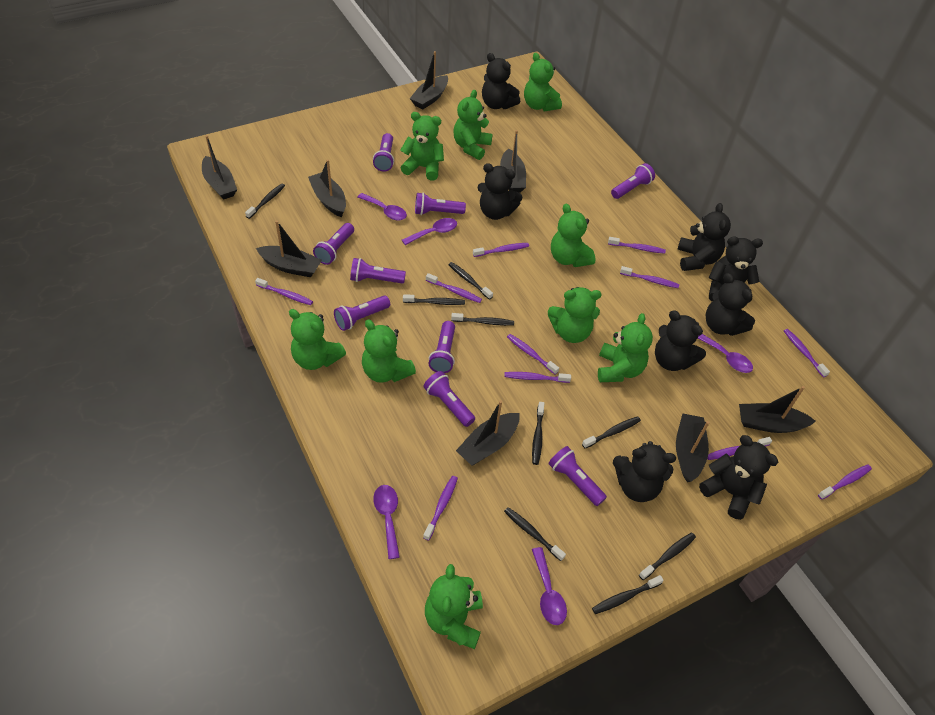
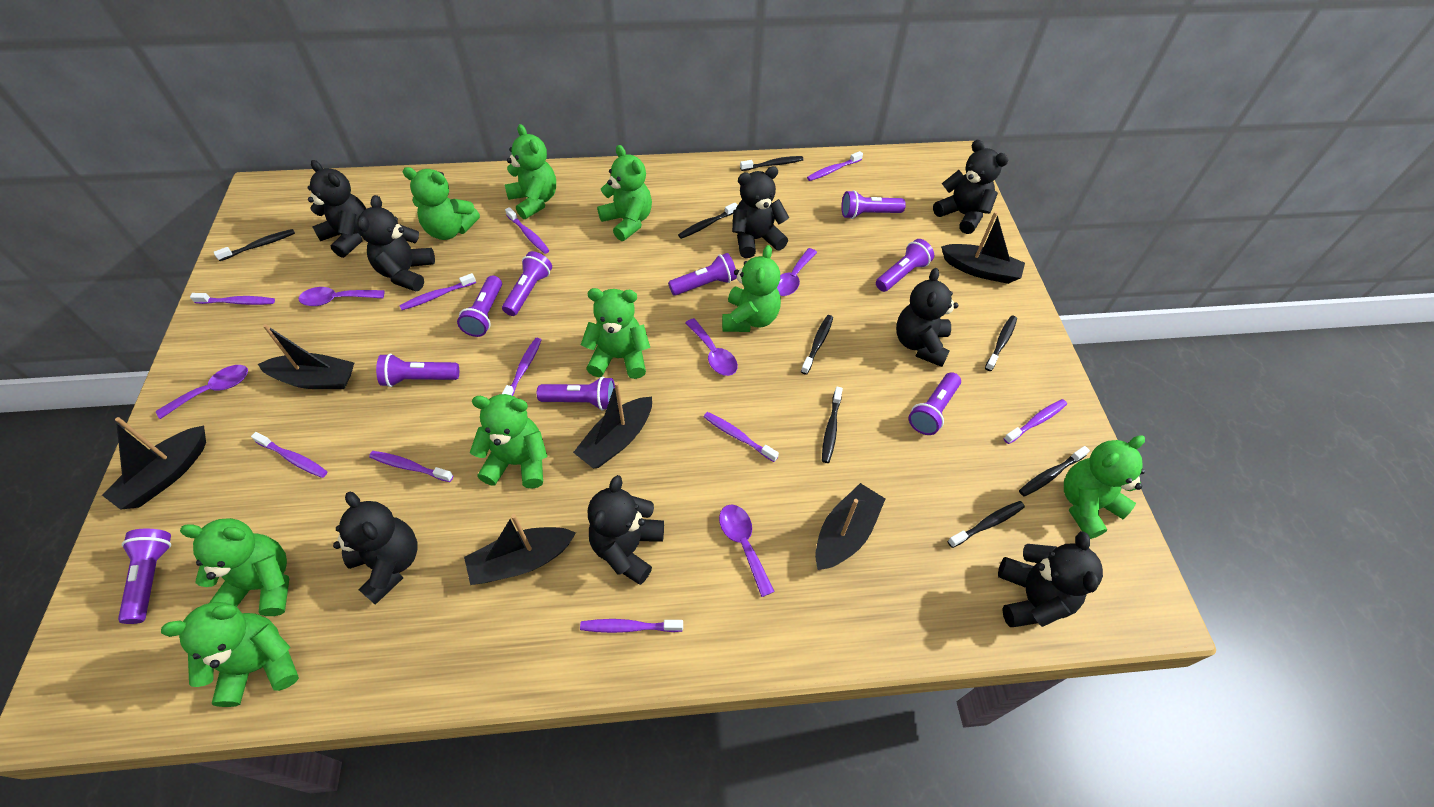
black boat: [202,135,237,200] [256,221,322,277] [308,159,346,217] [410,51,448,109] [456,400,520,466] [500,130,526,193] [676,413,710,482] [739,386,816,433] = 8 -> [102,417,206,510] [258,324,354,389] [464,514,576,585] [573,382,652,468] [815,483,885,570] [941,211,1025,284] = 6
black toothbrush: [245,183,285,219] [403,294,465,305] [448,262,493,300] [451,313,514,326] [504,507,566,561] [532,402,544,465] [582,416,641,448] [592,575,664,614] [639,533,696,580] = 9 -> [214,229,295,261] [678,202,738,239] [740,156,804,171] [801,315,833,375] [822,387,843,463] [948,501,1025,548] [985,316,1017,371] [1019,446,1090,496] = 8
purple toothbrush: [255,278,313,305] [423,476,458,541] [426,273,482,303] [473,243,529,257] [504,372,571,383] [507,334,559,375] [608,237,666,254] [620,266,679,288] [707,437,772,460] [784,329,830,378] [818,465,872,500] = 11 -> [190,293,275,305] [251,432,328,478] [369,451,453,482] [399,273,476,310] [502,338,541,396] [505,207,550,254] [580,619,683,633] [704,412,779,462] [807,151,863,181] [1004,399,1067,444] = 10

